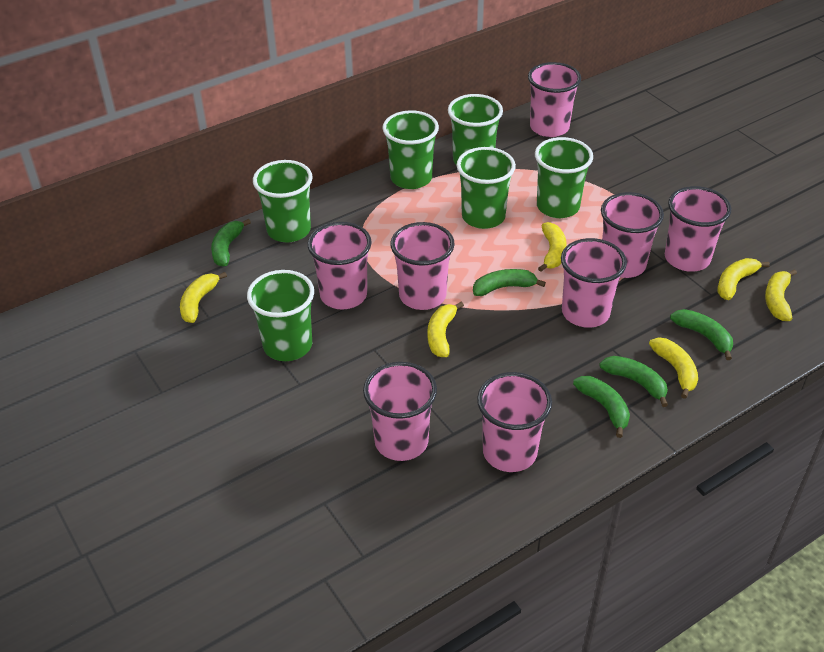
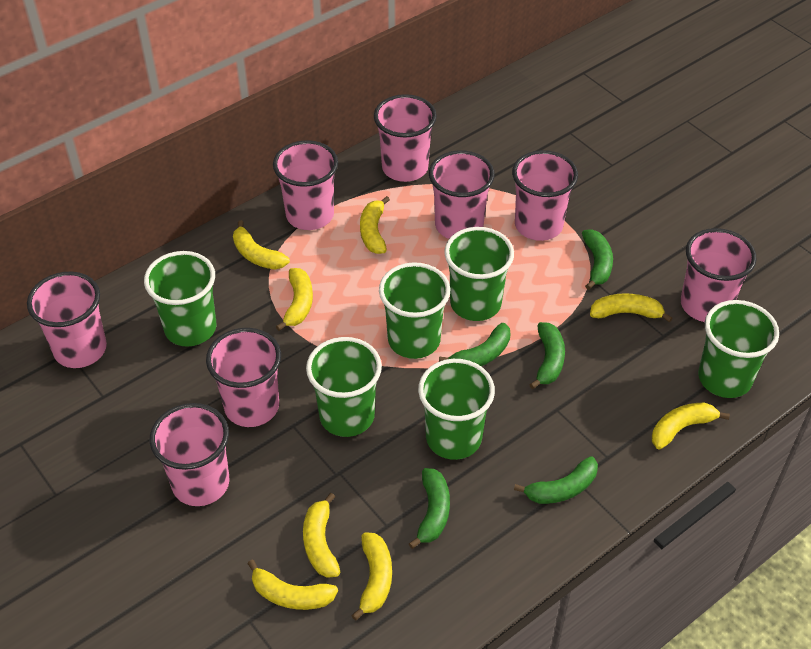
yellow banana: [180,272,227,323] [427,302,464,357] [538,222,567,272] [649,338,698,399] [718,258,770,300] [765,269,797,321] = 6 -> [233,220,290,269] [248,560,338,610] [276,268,313,331] [303,493,340,578] [351,532,392,621] [360,196,390,254] [590,293,672,322] [652,403,730,449] = 8

